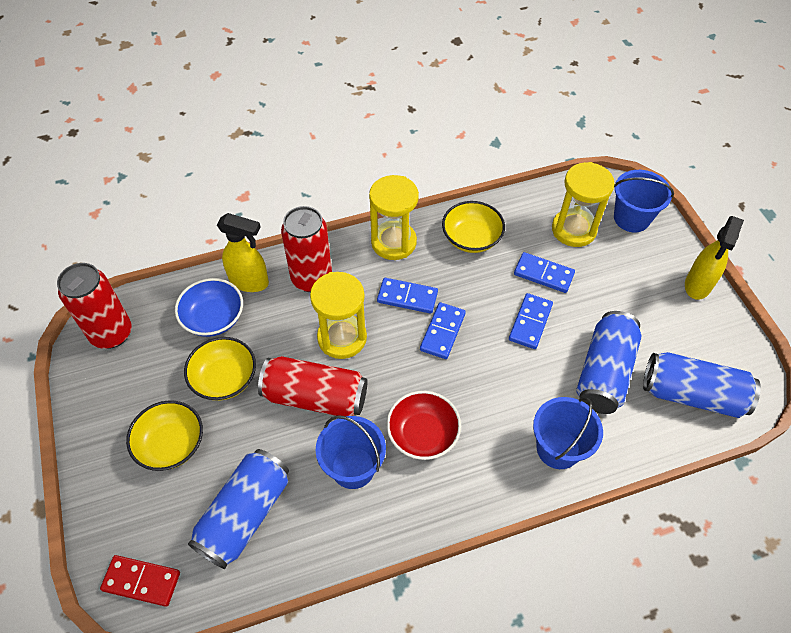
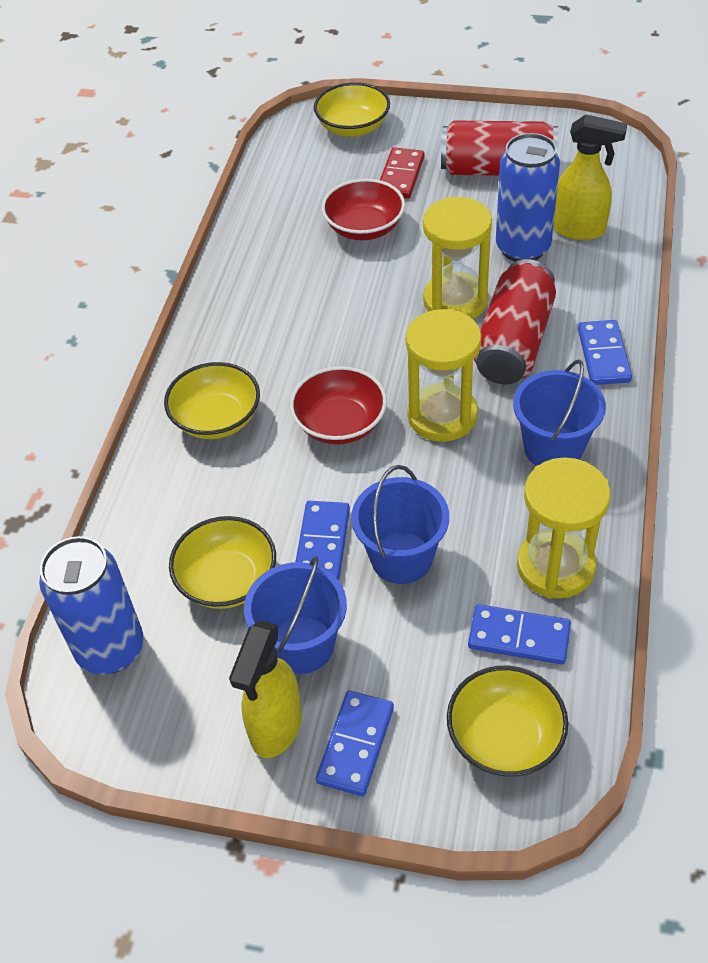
blue bowl: [175,278,243,337] = 1 -> none = 0
blue can: [188,449,289,569] [576,311,641,414] [643,352,761,418] = 3 -> [39,536,144,674] [496,133,560,262] = 2
red bowl: [387,391,461,460] = 1 -> [290,366,387,444] [321,179,405,240] = 2
red can: [57,263,132,349] [258,356,367,416] [281,206,332,292] = 3 -> [441,120,558,176] [474,259,556,384] = 2
yellow bowl: [126,400,203,471] [184,337,256,401] [442,201,505,253] = 3 -> [164,362,260,439] [169,516,276,609] [314,82,390,137] [447,666,568,777] = 4

